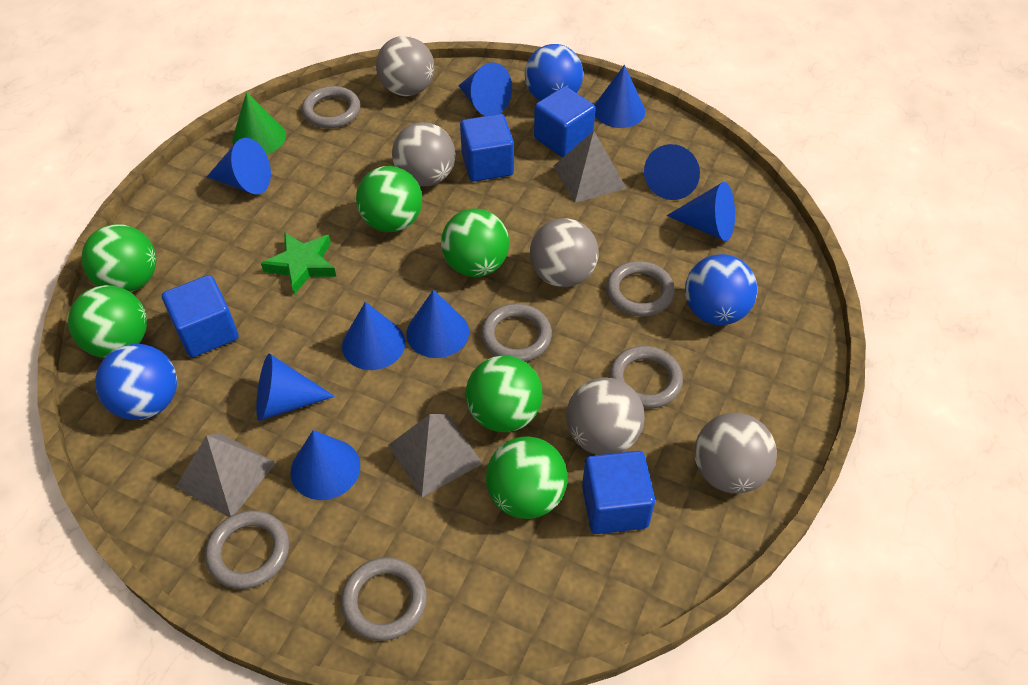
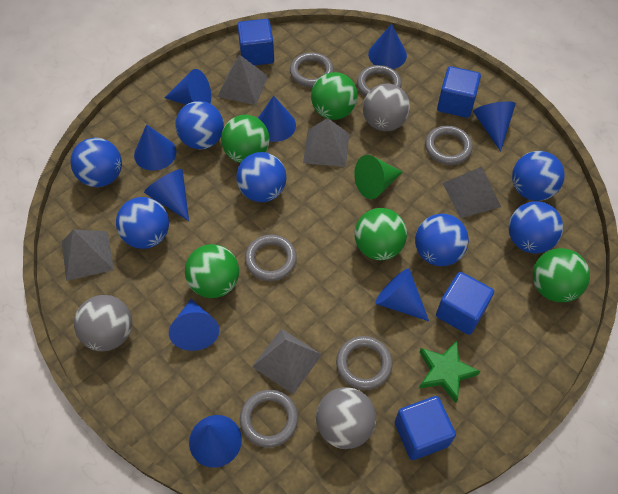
blue ball: [95,344,177,420] [525,44,583,101] [685,254,757,325] = 3 -> [70,138,122,187] [116,197,169,249] [175,101,224,149] [236,152,287,202] [415,214,469,266] [509,201,563,253] [512,151,565,201] = 7
green ball: [68,285,147,358] [81,224,156,292] [356,166,422,232] [441,209,509,277] [466,355,542,432] [486,436,568,519] = 6 -> [185,244,239,298] [221,115,270,163] [311,72,358,120] [354,208,407,260] [533,248,590,302] = 5
grey ball: [376,36,434,96] [392,122,455,187] [530,218,599,287] [566,378,645,455] [695,413,777,494] = 5 -> [74,295,132,351] [316,387,376,449] [363,83,410,131] = 3
grey pyramid: [176,433,276,517] [388,414,483,497] [554,131,627,203] = 3 -> [62,229,114,281] [217,55,268,105] [252,329,322,394] [303,118,349,167] [443,166,501,218] = 5

